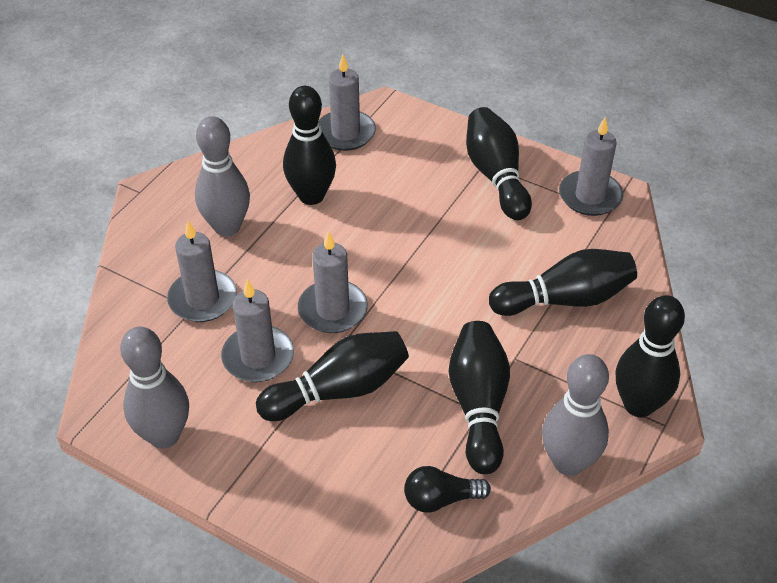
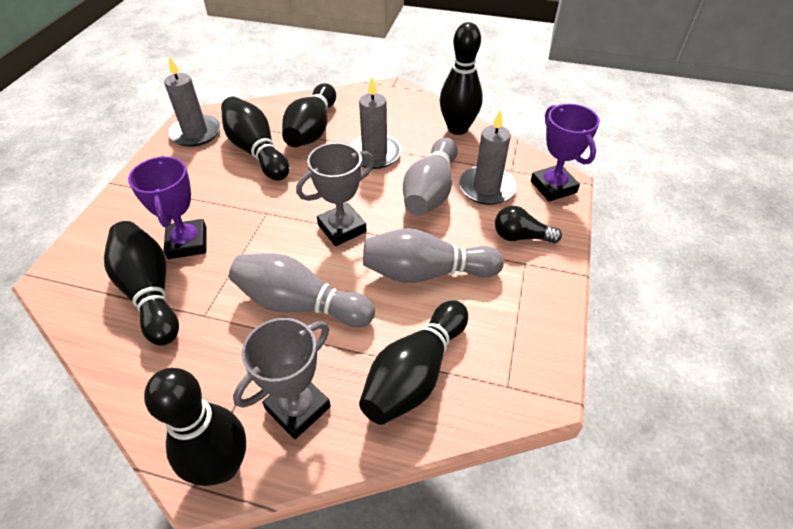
grey candle: [167,221,237,322] [221,279,294,382] [298,231,368,333] [319,55,376,151] [559,117,623,216] = 5 -> [164,56,220,147] [350,77,401,169] [459,110,516,205] = 3
grey trophy: none = 0 -> [233,318,331,439] [296,143,374,246] = 2
purple trophy: none = 0 -> [128,156,207,259] [531,104,600,201] = 2

